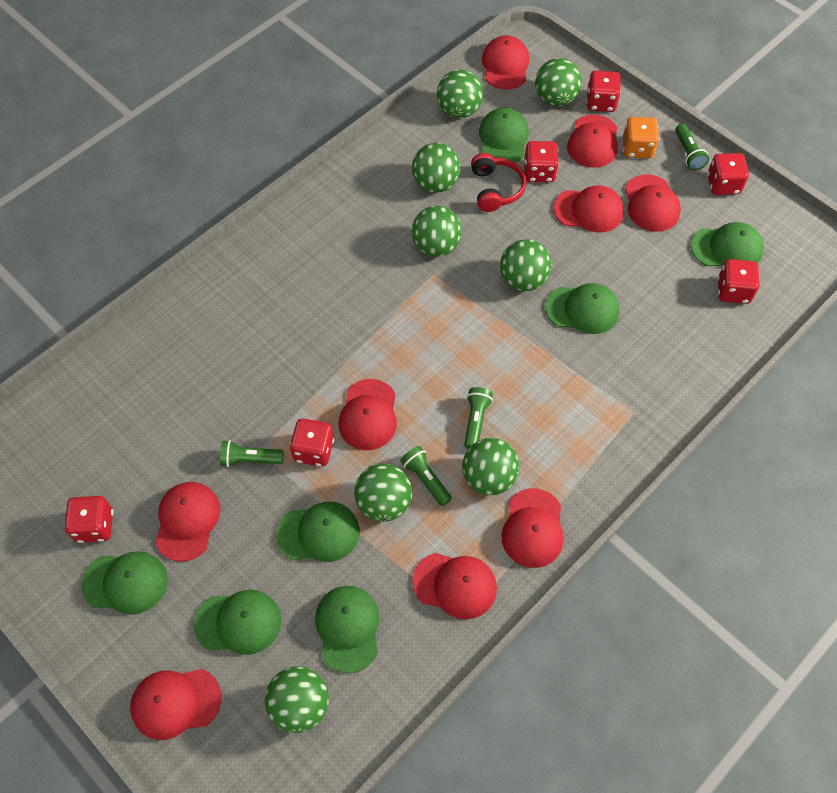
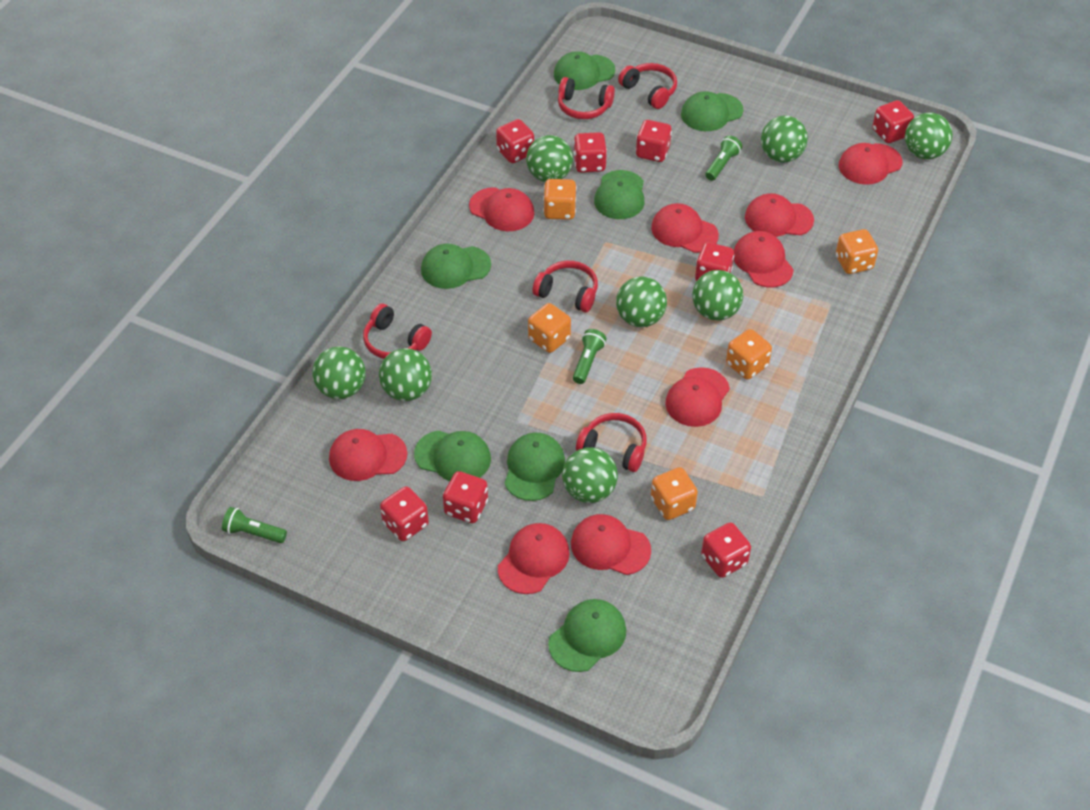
green flashlight: [220,440,284,467] [400,446,452,506] [464,387,493,449] [676,123,709,171] = 4 -> [222,507,287,543] [573,329,606,384] [705,135,742,181] = 3
orange dice: [623,117,659,158] = 1 -> [528,303,571,353] [543,179,577,220] [651,467,698,520] [726,329,772,379] [836,229,878,274] = 5
red dice: [64,496,113,543] [290,419,334,467] [524,141,559,182] [586,71,621,112] [707,153,749,195] [718,259,759,304] = 6 -> [380,486,429,541] [443,471,488,523] [496,119,534,163] [573,132,607,173] [636,120,672,162] [695,242,734,281] [701,523,751,578] [872,100,914,143] = 8
red headphones: [471,153,526,212] = 1 -> [363,304,432,359] [533,261,598,312] [558,77,615,119] [576,413,647,472] [618,63,677,109] = 5

